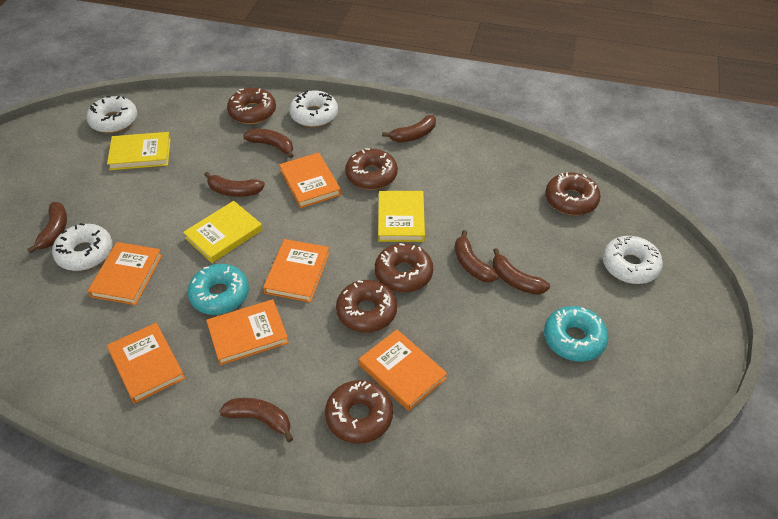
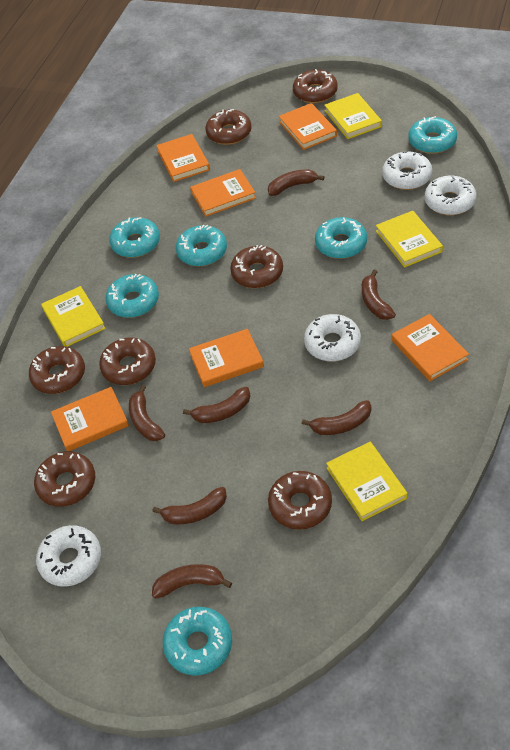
brown donut: [227,88,276,124] [325,380,393,444] [336,280,397,333] [345,148,398,190] [375,243,433,292] [545,172,601,215] = 6 -> [29,346,85,394] [34,451,95,507] [99,337,156,385] [205,109,252,145] [230,245,283,288] [268,471,332,530] [293,69,338,103] = 7
turquoise donut: [188,264,249,315] [544,306,608,361] = 2 -> [105,274,159,318] [109,217,160,258] [163,607,232,676] [176,225,227,266] [315,217,367,259] [408,116,457,154] = 6
yellow book: [107,132,171,170] [183,201,263,263] [378,191,425,242] = 3 -> [41,286,106,347] [324,93,382,139] [326,442,408,521] [376,211,443,268] = 4

